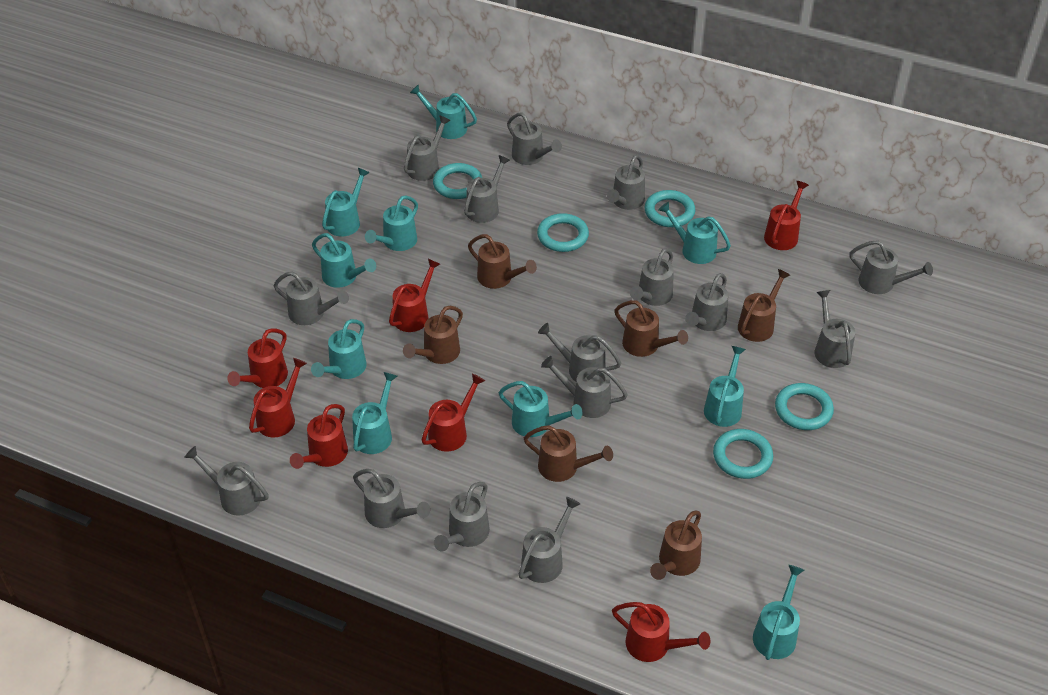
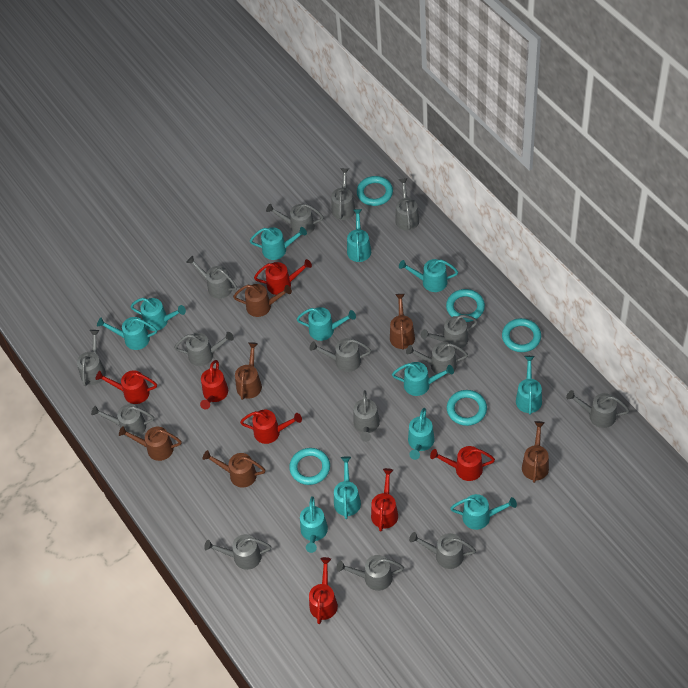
turquoise watering can: [311,319,366,379] [312,233,376,288] [322,168,370,237] [352,372,397,454] [365,195,418,251] [410,85,477,139] [499,381,582,437] [658,202,731,264] [704,346,746,427] [753,565,804,660] = 10 -> [97,317,157,350] [130,298,186,331] [250,227,307,260] [296,307,356,341] [300,496,328,553] [334,456,361,519] [347,209,371,262] [392,362,454,396] [399,259,458,292] [408,408,435,460] [450,494,517,530] [516,356,542,415] = 12

